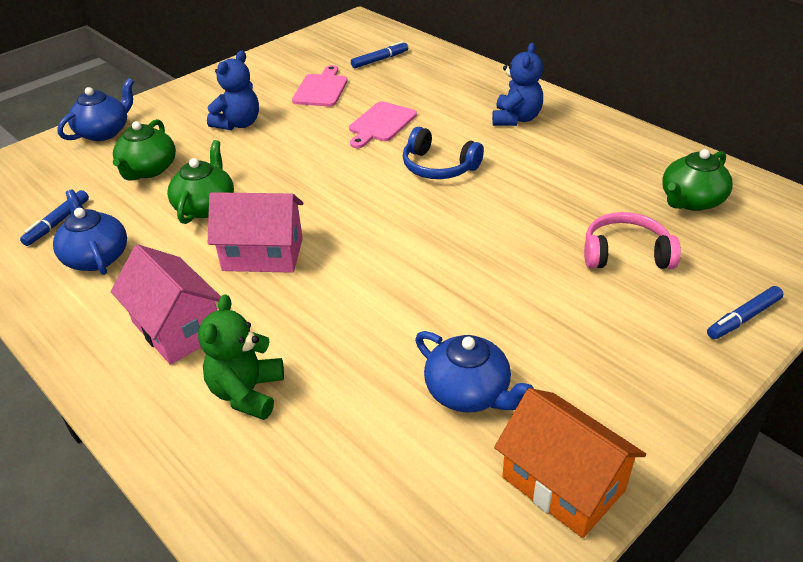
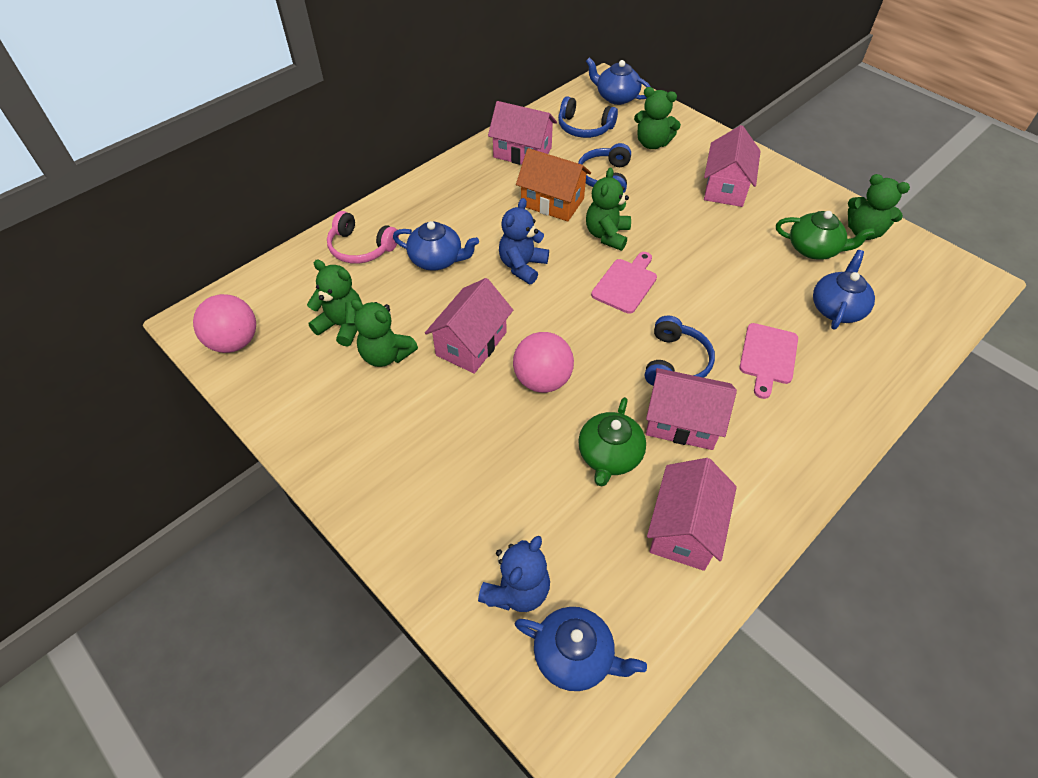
blue headphones: [403,127,484,179] = 1 -> [558,96,618,138] [578,143,631,193] [645,316,715,386] = 3
blue marker: [20,190,89,246] [351,41,408,68] [707,286,783,339] = 3 -> none = 0
blue teapot: [53,190,127,275] [57,78,134,141] [415,331,534,413] = 3 -> [393,221,479,271] [515,607,647,691] [586,58,650,105] [813,250,875,330] = 4
green teapot: [113,119,176,181] [167,140,234,224] [662,149,733,211] = 3 -> [578,397,646,487] [776,211,875,260] = 2
green teddy bear: [198,294,284,420] = 1 -> [307,260,362,347] [351,299,418,367] [586,168,631,251] [634,87,681,149] [848,174,910,240] = 5
pink ball: none = 0 -> [193,294,256,353] [513,332,574,393] = 2
pink house: [111,244,221,365] [208,192,303,273] = 2 -> [425,278,513,374] [488,101,557,165] [646,368,737,450] [647,458,737,571] [704,125,761,207] = 5

